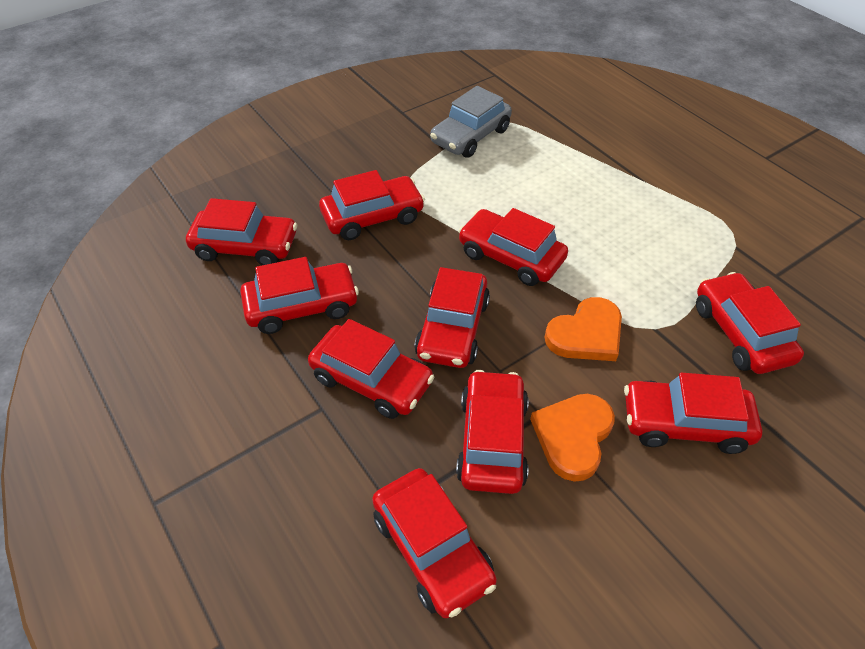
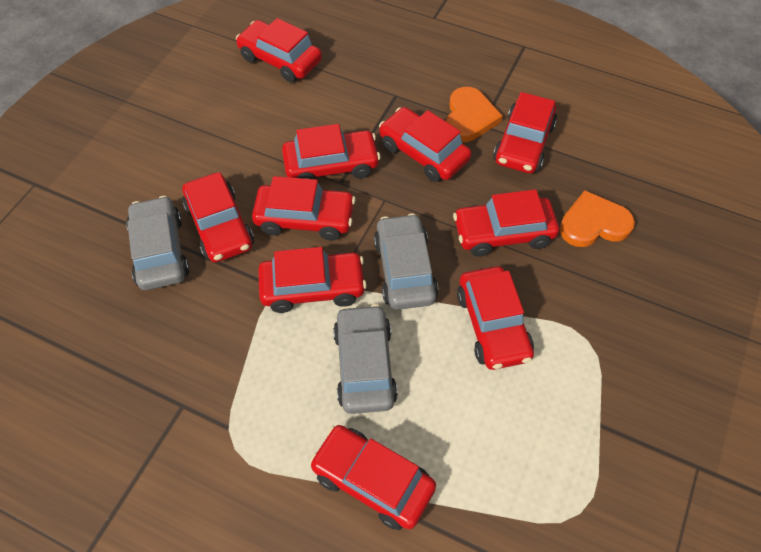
grey car: [430,86,512,158] = 1 -> [126,196,190,290] [333,304,398,414] [374,213,439,310] = 3

